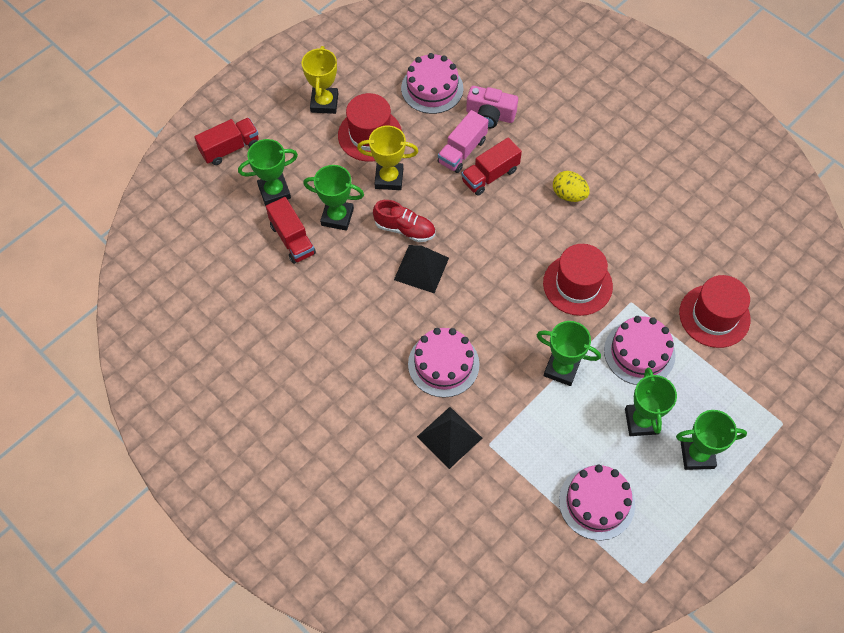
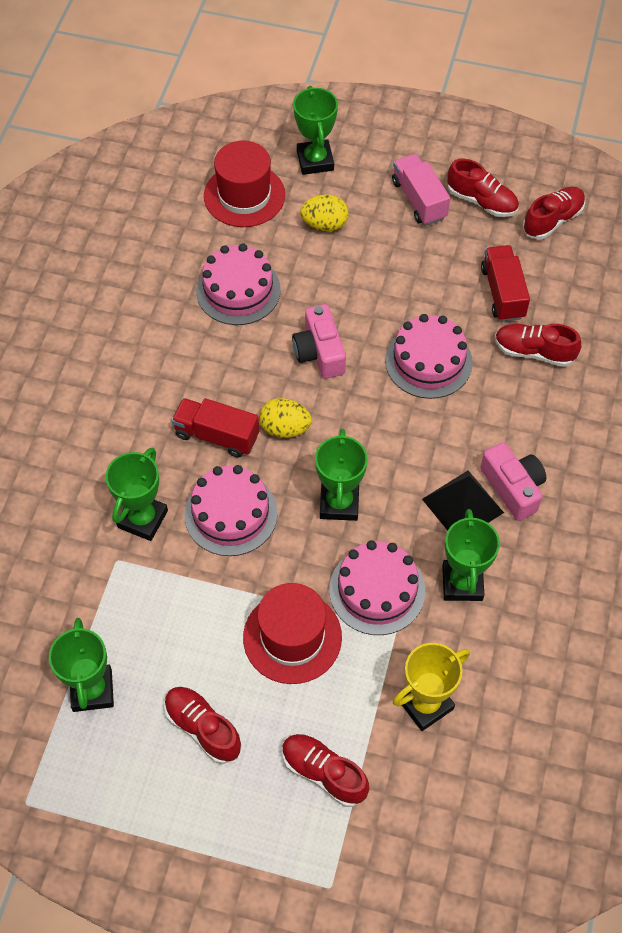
black pyramid: [394,245,449,293] [417,407,482,469] = 2 -> [422,471,504,531] = 1
pink camera: [466,86,518,129] = 1 -> [292,304,346,379] [480,442,546,521] = 2
red hat: [338,93,402,162] [543,244,613,316] [679,275,750,348] = 3 -> [204,140,285,227] [243,583,342,684] = 2
red shoe: [373,200,435,242] = 1 -> [164,687,242,764] [282,734,369,807] [447,159,519,217] [495,324,581,367] [522,187,585,240] = 5
red truck: [194,118,259,165] [266,197,316,264] [461,137,522,196] = 3 -> [172,398,259,458] [481,245,530,322] = 2
yellow egg: [553,171,590,202] = 1 -> [259,398,312,438] [300,194,349,231] = 2
yellow trophy: [302,46,338,114] [357,125,418,190] = 2 -> [393,643,470,731] = 1

